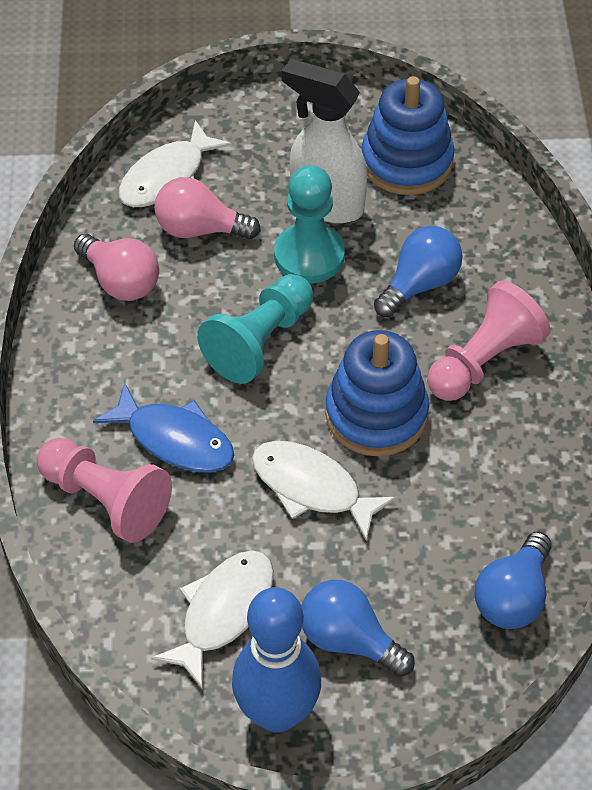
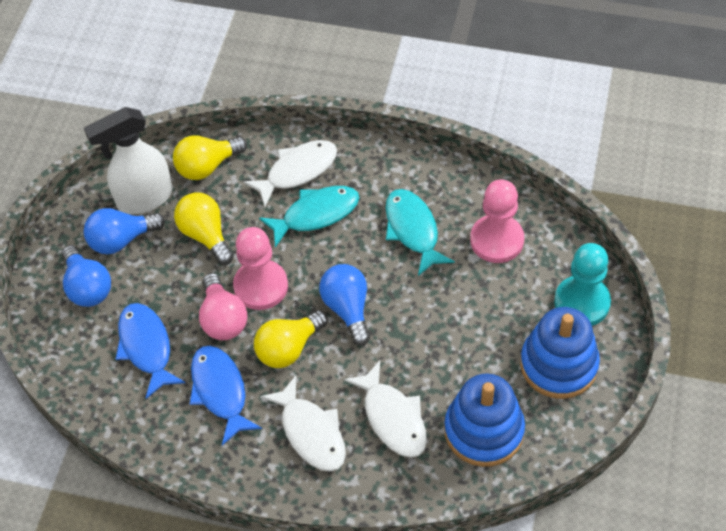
blue bowling pin: [232,587,321,733] = 1 -> none = 0
blue fish: [93,383,234,473] = 1 -> [116,303,185,399] [190,346,262,445] = 2
pink light bulb: [74,234,159,301] [154,177,261,239] = 2 -> [199,273,248,340] = 1
turquoise fish: none = 0 -> [259,186,359,248] [385,189,455,276] = 2
turquoise pawn: [197,274,313,384] [274,165,345,283] = 2 -> [554,243,611,326] = 1
yellow light bulb: none = 0 -> [173,135,247,180] [174,192,234,265] [254,310,328,368] = 3

